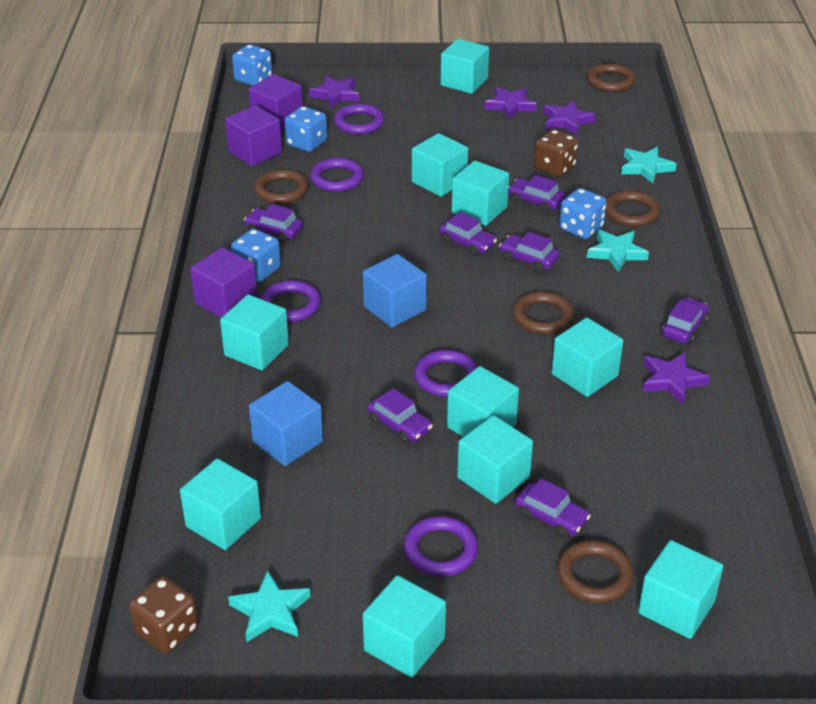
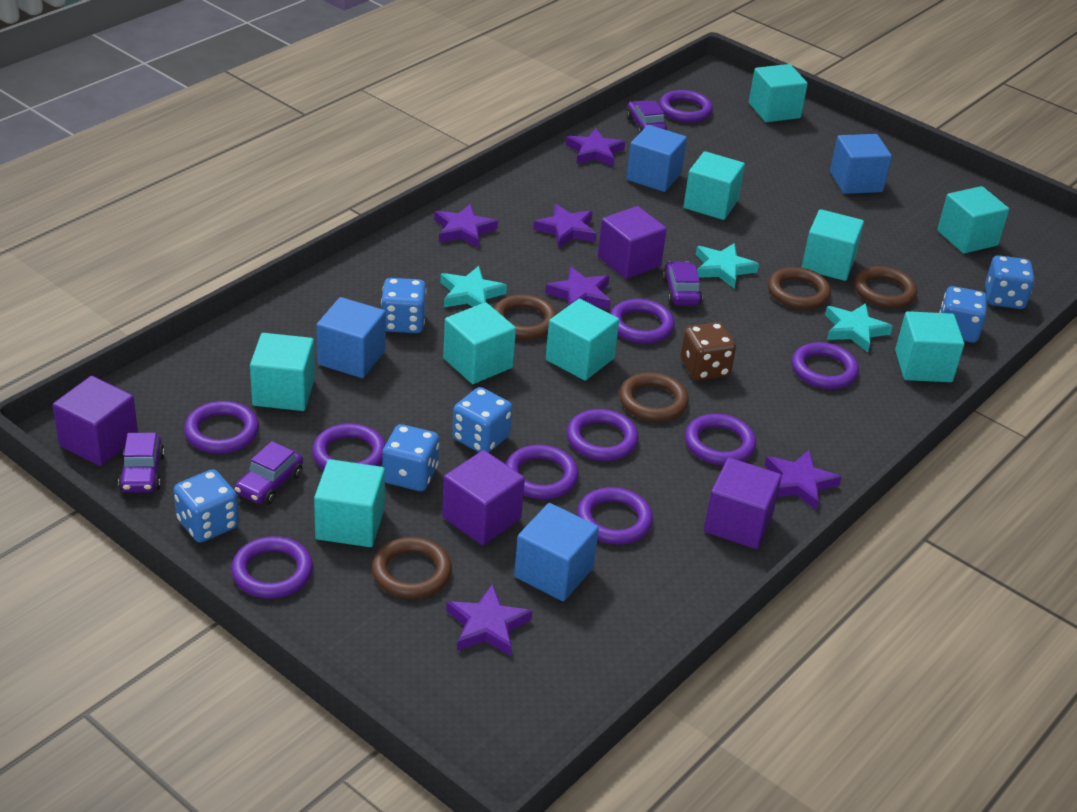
blue cube: [249,381,323,466] [363,254,427,327] = 2 -> [316,297,386,378] [514,503,599,601] [626,125,687,192] [830,134,892,194] = 4
blue dice: [231,229,281,282] [232,44,272,86] [285,106,327,152] [559,188,607,239] = 4 -> [174,469,239,543] [381,278,427,333] [383,424,439,491] [452,387,512,453] [939,286,987,343] [985,255,1035,309] = 6
brown dice: [129,577,198,653] [534,129,578,177] = 2 -> [681,322,736,380] = 1
purple car: [244,204,303,243] [367,388,433,444] [439,212,497,256] [499,232,560,273] [508,175,565,213] [515,478,591,539] [661,298,709,345] = 7 -> [118,433,165,493] [235,441,303,505] [626,100,667,134] [662,261,702,305] = 4
purple cube: [190,247,258,318] [225,105,282,166] [249,74,303,131] = 3 -> [53,376,138,466] [442,450,525,545] [598,206,667,279] [704,458,782,549] = 4
purple ring: [261,280,321,322] [310,158,364,192] [334,104,384,135] [404,516,478,577] [414,350,477,397] = 5 -> [184,401,259,454] [231,536,313,599] [312,423,386,470] [506,445,579,499] [567,409,639,461] [577,487,653,544] [610,299,675,343] [659,90,713,123] [685,414,756,465] [792,342,859,389] = 10
purple star: [309,76,360,109] [484,87,537,120] [544,101,596,135] [643,352,710,404] = 4 -> [434,204,498,248] [446,584,532,656] [533,204,597,248] [545,266,611,309] [565,128,625,167] [765,450,842,511] = 6
turquoise cube: [180,459,261,550] [220,295,289,370] [363,575,446,677] [412,133,468,197] [441,39,489,94] [447,366,519,437] [452,161,509,226] [457,415,533,504] [552,318,623,397] [638,540,723,639] = 10 -> [250,333,315,411] [314,459,385,547] [443,302,516,384] [546,299,619,380] [684,151,745,220] [749,64,808,122] [802,209,864,281] [895,311,964,382] [937,186,1009,254] = 9

